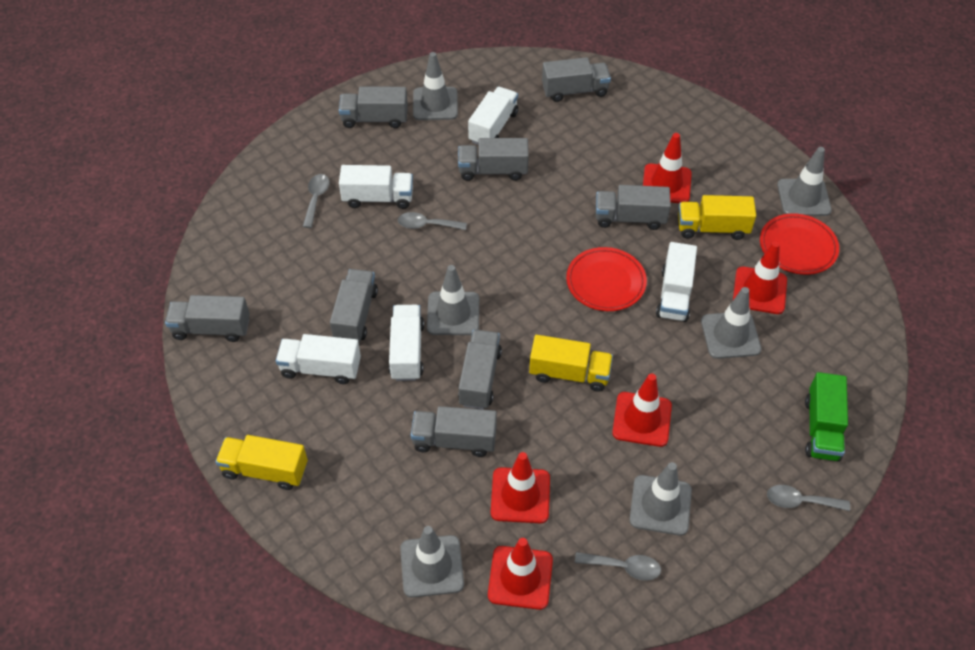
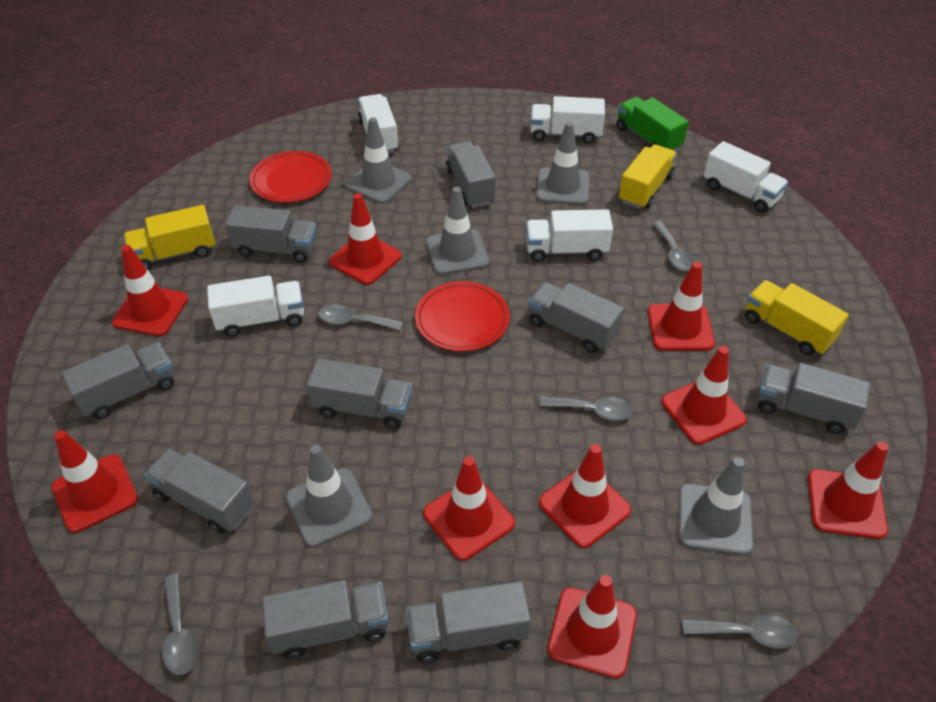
grey spoon: [303,174,330,228] [398,212,467,230] [575,552,661,581] [767,485,850,511] = 4 -> [162,574,199,675] [318,304,403,330] [539,396,633,421] [652,221,695,271] [682,615,798,649] = 5
grey traffic cone: [400,526,464,598] [413,52,458,120] [427,265,479,335] [630,462,692,535] [701,287,761,359] [777,147,832,216] = 6 -> [286,444,373,547] [345,117,412,204] [426,187,489,275] [536,122,590,205] [678,457,754,555] = 5
grey truck: [165,295,250,342] [330,269,378,342] [339,87,408,128] [411,406,497,457] [458,138,529,181] [458,330,502,409] [542,57,611,102] [596,185,671,230] = 8 -> [62,342,174,419] [144,449,254,534] [225,205,316,263] [262,580,388,659] [307,359,412,429] [406,581,531,663] [446,141,496,208] [528,282,624,353] [757,363,870,434] = 9
red traffic cone: [488,538,553,610] [491,452,550,523] [612,373,672,447] [643,133,692,203] [733,241,787,314] = 5 -> [52,430,138,533] [112,245,188,336] [329,193,402,285] [423,456,515,561] [539,444,631,548] [547,575,637,678] [648,262,715,351] [661,346,747,445] [808,441,888,539] = 9

